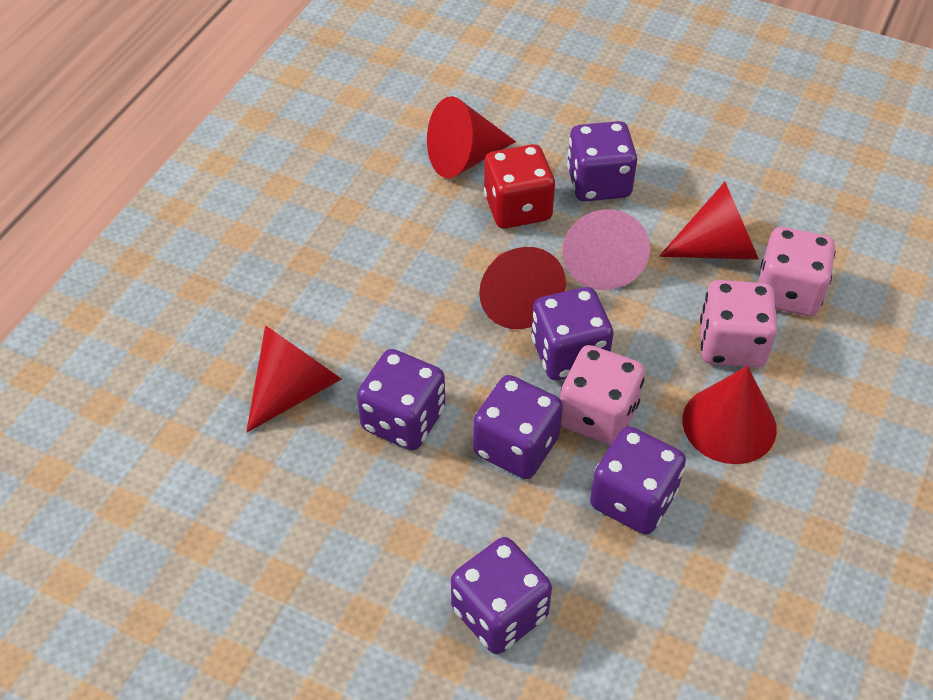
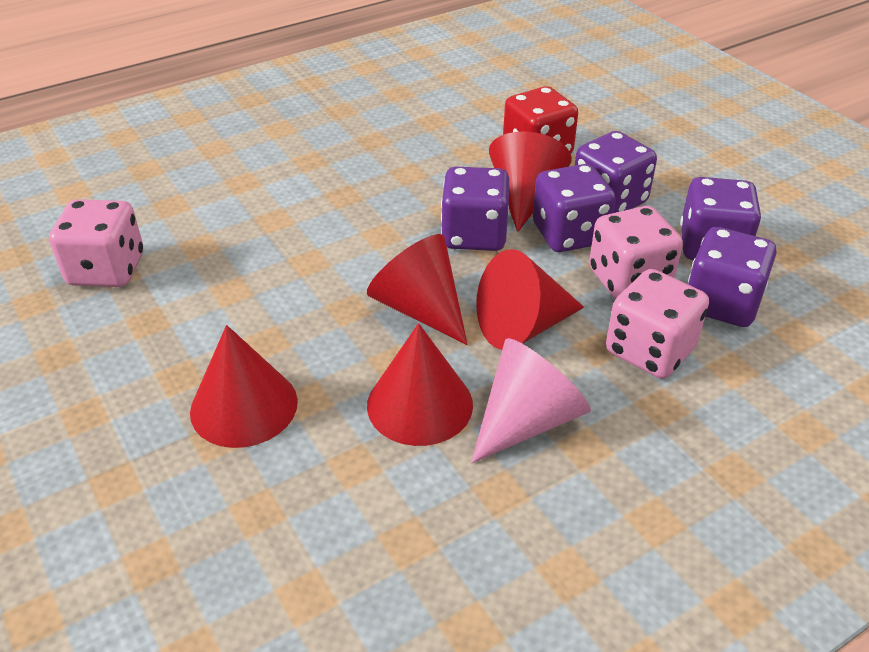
purple dice: [357,349,445,450] [451,537,552,654] [473,375,563,479] [531,287,613,380] [567,121,637,202] [590,426,686,534] = 6 -> [441,167,509,251] [533,164,616,252] [575,131,657,213] [680,177,761,260] [688,227,777,327] = 5

